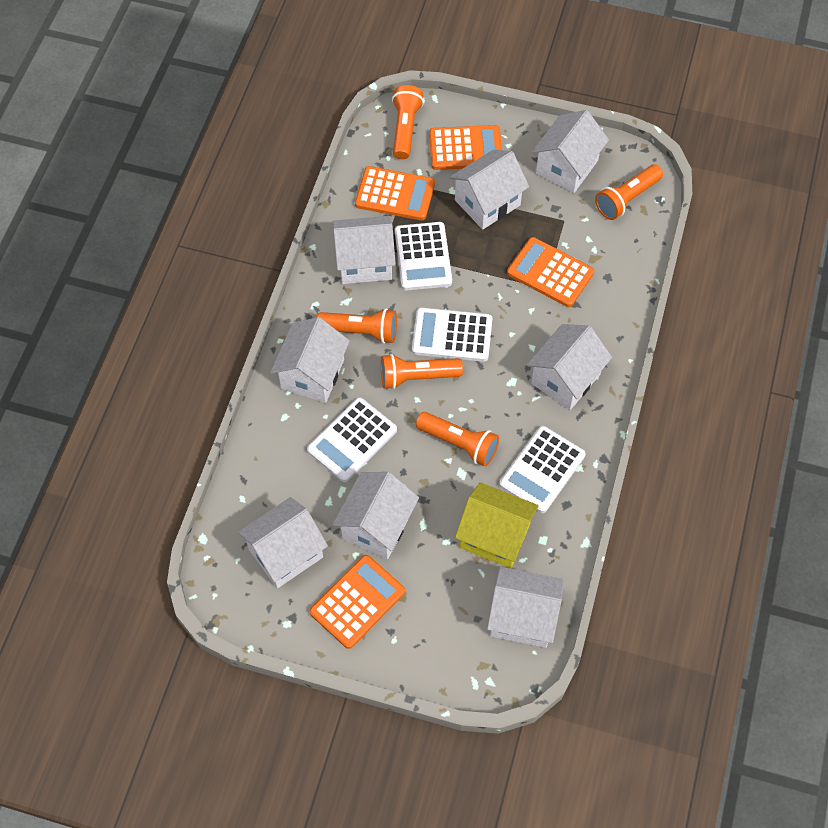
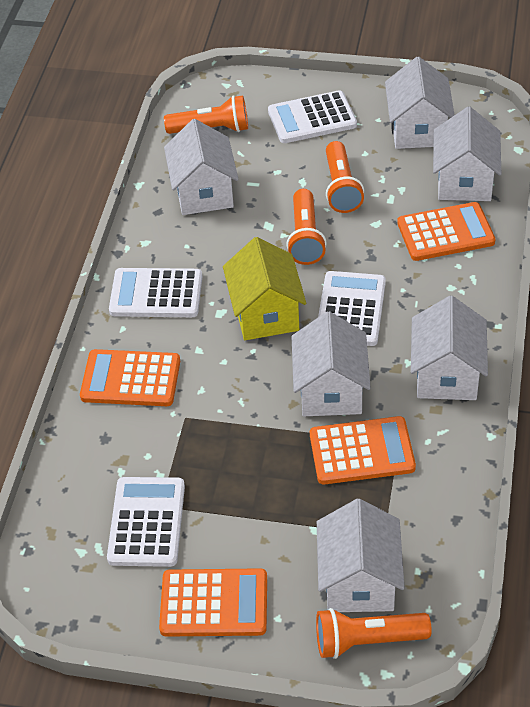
orange flashlight: [317,308,397,344] [381,354,463,390] [392,85,424,159] [416,412,499,467] [595,164,663,220] = 5 -> [164,95,248,134] [286,189,327,265] [316,608,432,659] [326,141,364,213] = 4
white house: [238,497,328,588] [270,317,350,403] [333,216,396,284] [333,472,419,559] [449,150,529,229] [487,567,564,648] [527,324,612,410] [532,110,609,193] = 8 -> [164,119,239,215] [291,311,371,416] [317,499,404,612] [385,57,455,149] [411,296,488,400] [433,107,501,201] = 6

